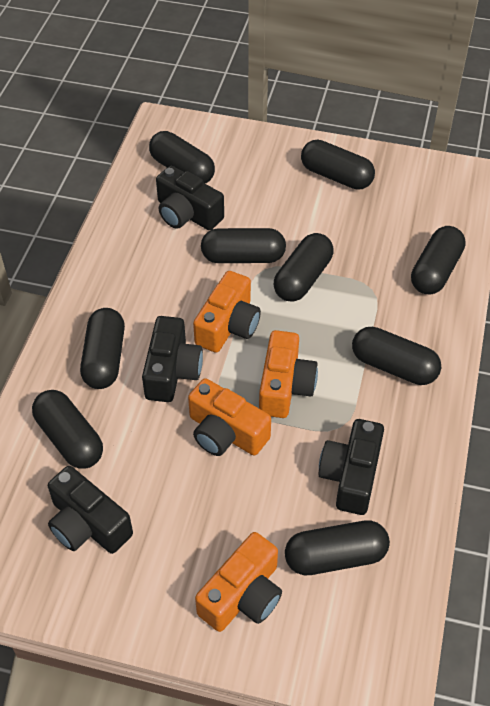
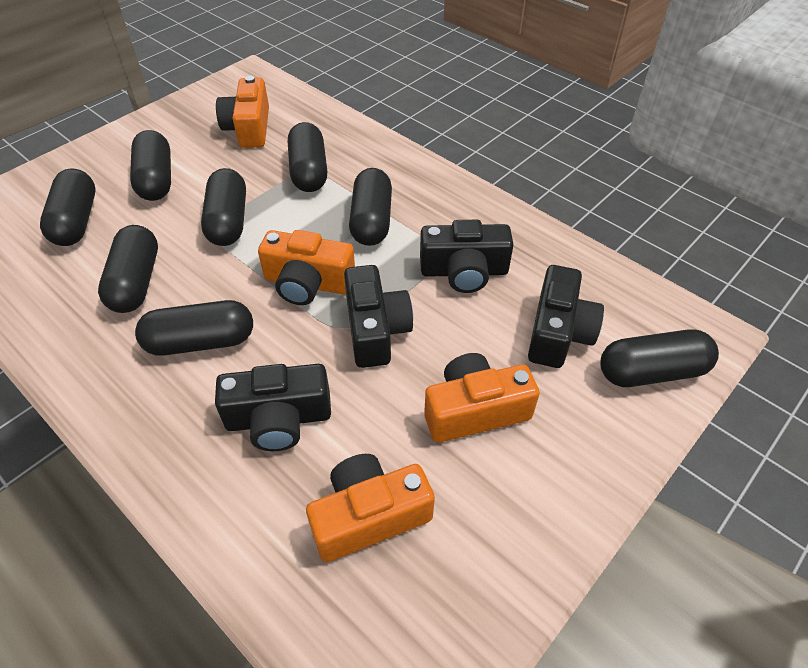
black capsule: [32,390,103,469] [80,308,125,389] [149,131,215,184] [201,228,286,263] [274,233,333,302] [285,520,390,575] [301,140,375,190] [352,327,441,385] [411,226,466,294] = 9 -> [40,168,95,246] [98,225,158,313] [130,130,171,201] [135,300,253,356] [201,168,246,246] [288,122,327,192] [349,168,392,246] [600,329,719,387] = 8

